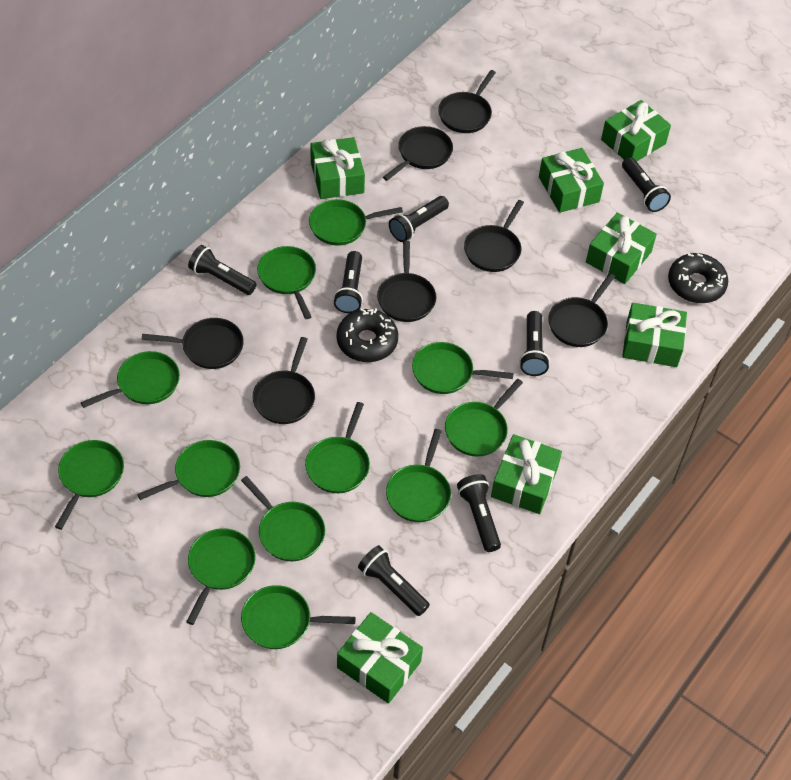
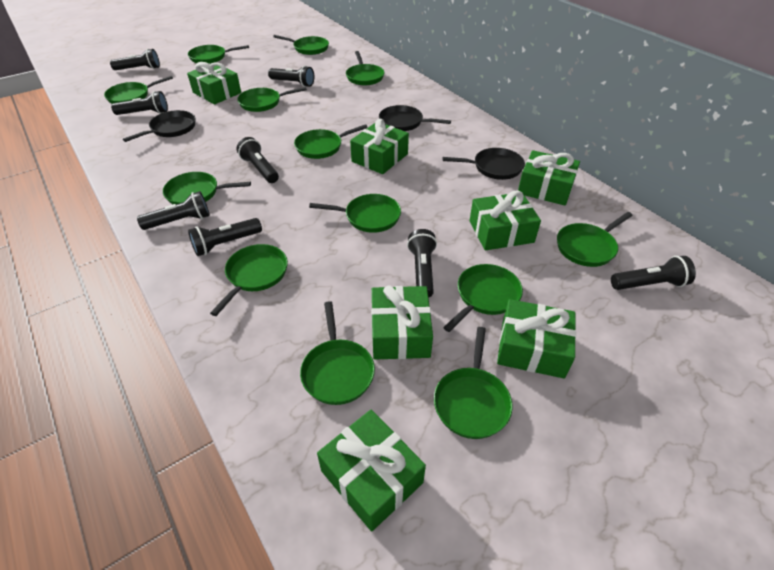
black donut: [337,308,398,362] [668,253,728,303] = 2 -> none = 0
black flashlight: [188,245,256,295] [333,251,363,313] [358,545,430,616] [389,196,449,242] [457,474,501,552] [519,311,550,376] [622,157,671,212] = 7 -> [110,49,160,70] [111,91,168,115] [137,191,210,230] [188,218,262,256] [236,137,279,183] [268,66,314,87] [407,229,437,298] [611,256,696,290] = 8
black pan: [142,318,244,369] [252,337,315,424] [377,240,436,322] [383,126,453,181] [438,70,496,133] [464,200,524,272] [548,273,615,347] = 7 -> [123,110,196,142] [379,105,451,131] [443,148,525,180] = 3
green pan: [55,440,124,530] [81,351,180,408] [137,440,240,500] [186,528,256,625] [241,476,325,561] [241,585,356,649] [257,246,316,319] [305,402,370,493] [309,199,403,246] [386,429,451,522] [412,342,514,394] [445,379,523,457] = 12 -> [104,76,173,104] [163,172,251,204] [188,45,249,64] [210,244,288,316] [237,87,307,112] [273,35,329,55] [294,124,368,159] [300,301,375,405] [309,194,401,233] [346,51,384,85] [434,327,513,439] [443,264,523,332] [557,212,633,267] = 13

